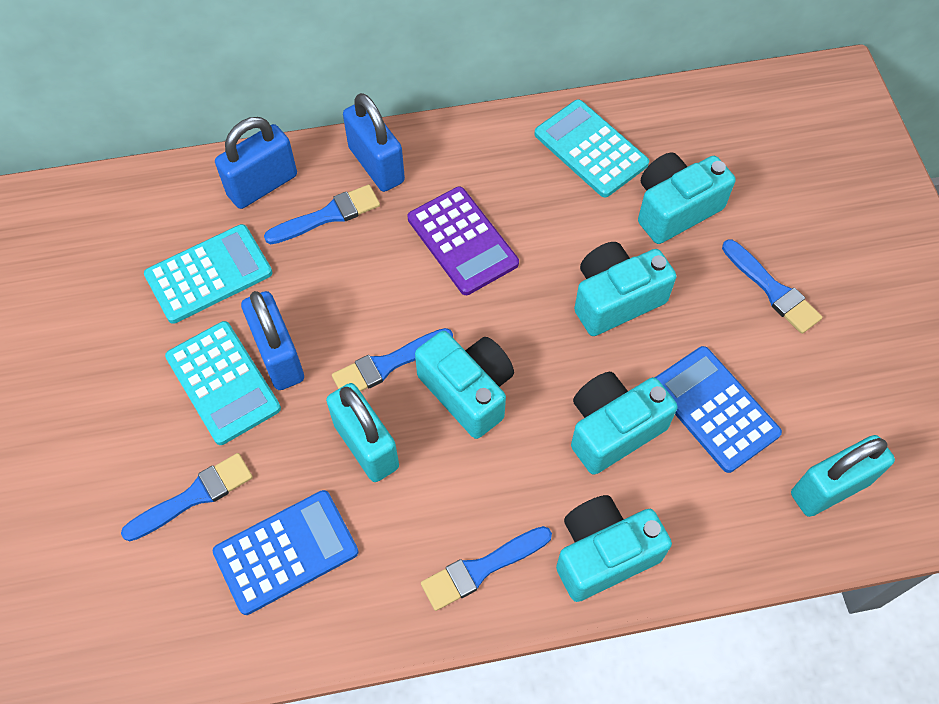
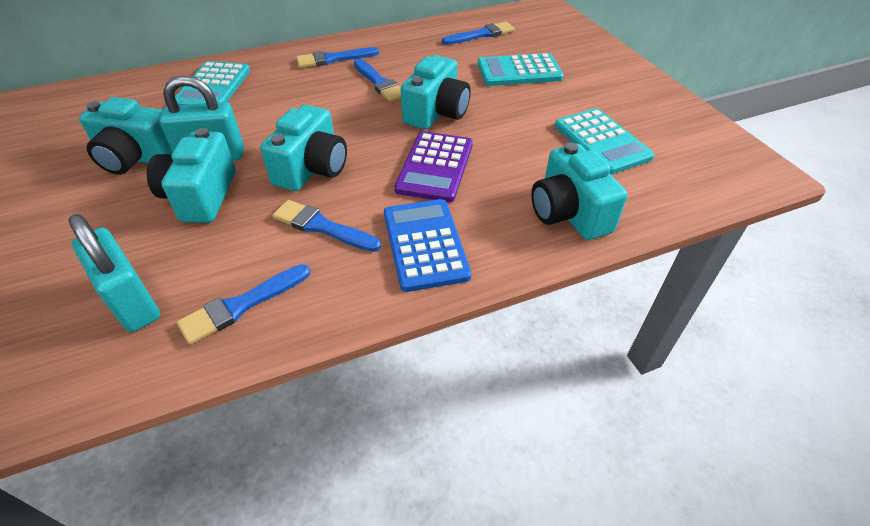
blue calculator: [213,490,358,615] [655,346,782,473] = 2 -> [384,199,471,292] = 1
blue padlock: [215,117,297,209] [241,291,304,390] [343,93,405,192] = 3 -> none = 0

